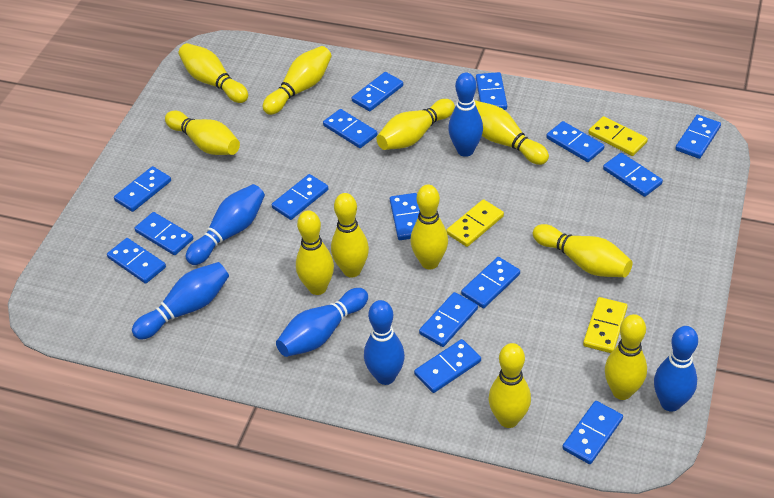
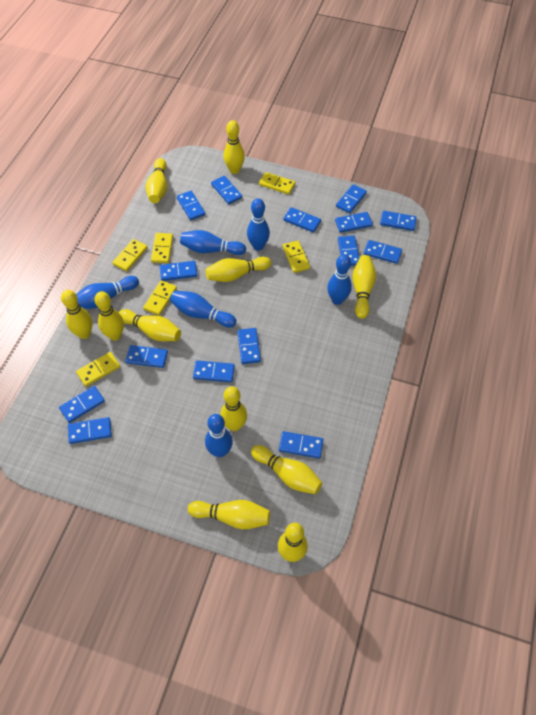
yellow domino: [446,199,504,247] [583,297,628,353] [588,116,648,156] = 3 -> [76,352,120,386] [112,239,148,271] [143,280,177,315] [151,233,173,263] [259,172,295,194] [282,241,310,273] = 6

